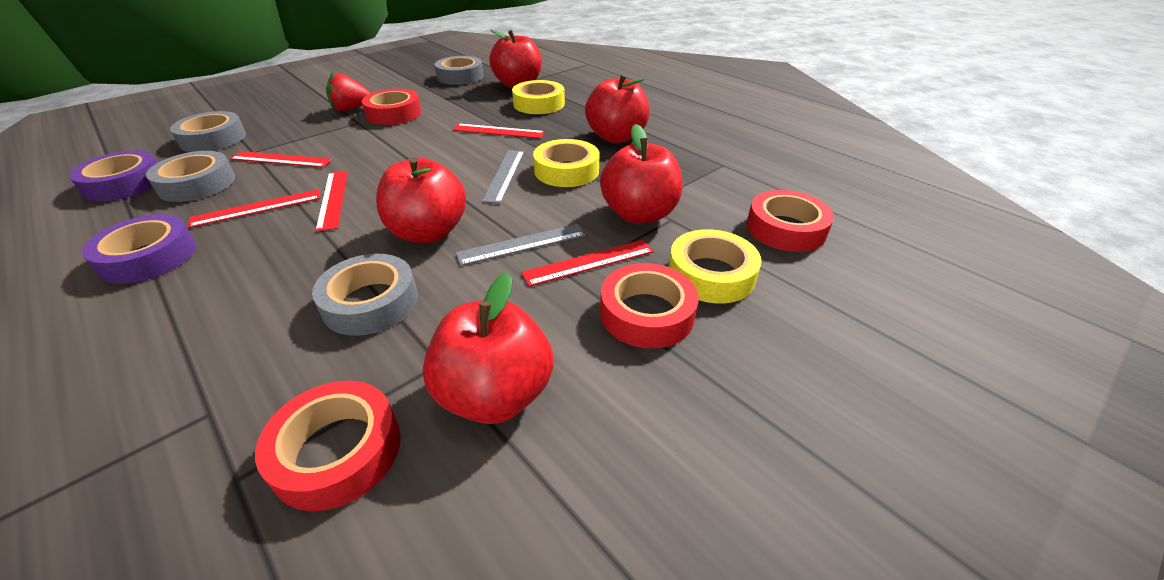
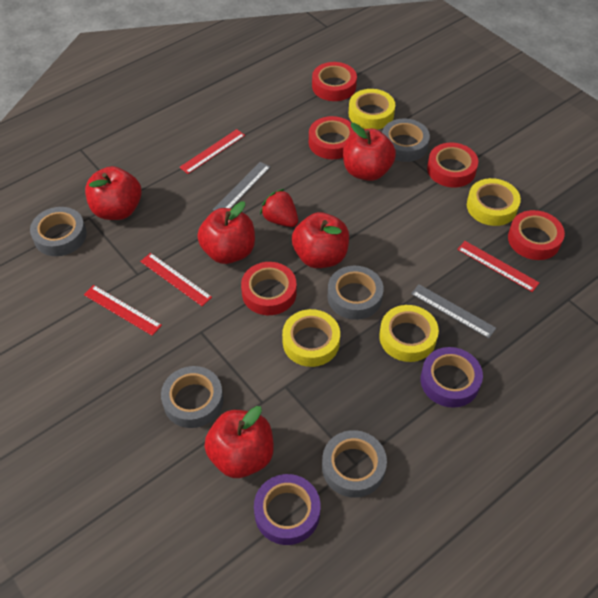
grey tape: [146,151,235,202] [170,111,246,152] [312,254,418,336] [435,56,484,85] = 4 -> [30,207,87,256] [161,366,223,428] [322,430,387,498] [328,266,384,320] [382,119,430,162] = 5
red ruler: [188,189,321,228] [230,151,332,168] [315,171,348,232] [452,124,545,139] [521,240,654,287] = 5 -> [84,285,162,336] [140,253,212,306] [179,129,245,174] [457,241,539,292] = 4
red tape: [255,381,400,511] [362,89,421,125] [600,263,699,348] [747,190,834,252] = 4 -> [241,262,297,315] [309,116,355,159] [312,62,357,101] [427,143,478,188] [508,210,565,260] = 5
yellow tape: [512,80,565,114] [533,139,600,187] [669,229,762,303] = 3 -> [282,309,340,367] [348,89,395,130] [379,305,439,362] [467,178,521,226] = 4

